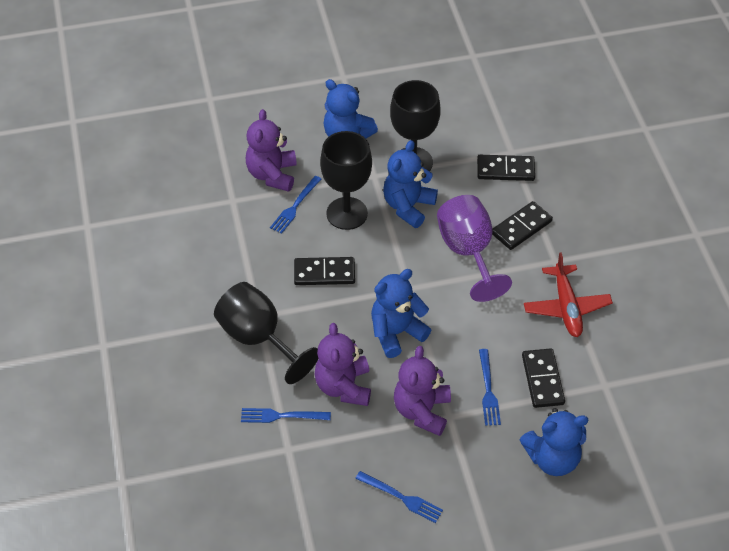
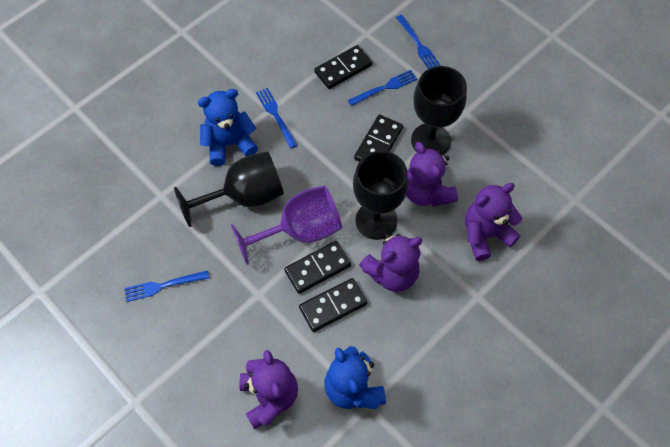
blue teddy bear: [323,79,378,139] [371,269,431,358] [383,140,438,228] [520,408,588,476] = 4 -> [198,89,258,166] [324,346,386,409] = 2
purple teddy bear: [246,109,297,192] [315,323,371,406] [394,346,451,436] = 3 -> [239,350,298,429] [359,234,422,292] [406,142,458,207] [465,183,522,261] = 4
red plane: [524,252,613,337] = 1 -> none = 0

